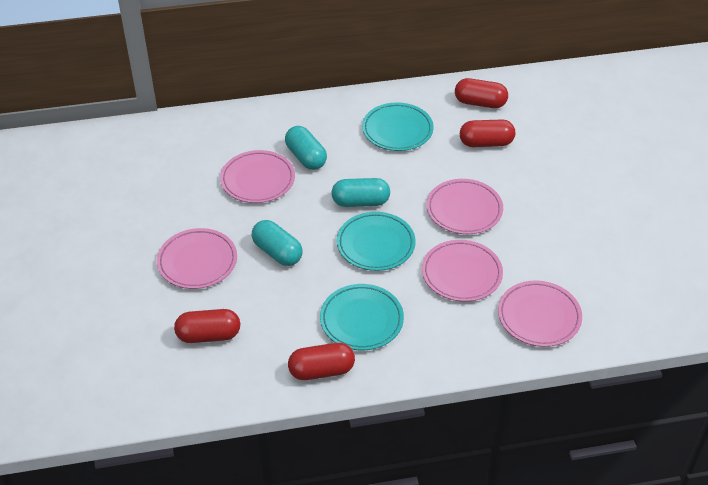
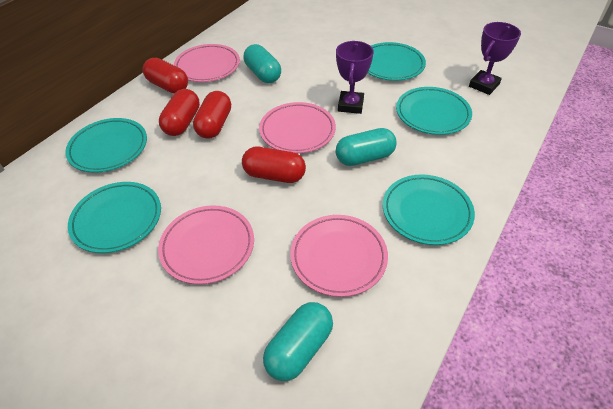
pink plate: [157,228,237,289] [220,150,295,203] [422,240,503,302] [427,179,503,234] [498,280,582,347] = 5 -> [158,205,254,284] [174,44,240,82] [259,102,336,154] [290,215,388,297] = 4
purple trophy: none = 0 -> [336,41,374,114] [469,22,521,95] = 2
turquoise plate: [320,284,404,350] [337,212,416,271] [362,102,434,151] = 3 -> [65,118,147,173] [68,182,161,253] [368,42,426,81] [383,174,475,245] [396,87,472,135] = 5

